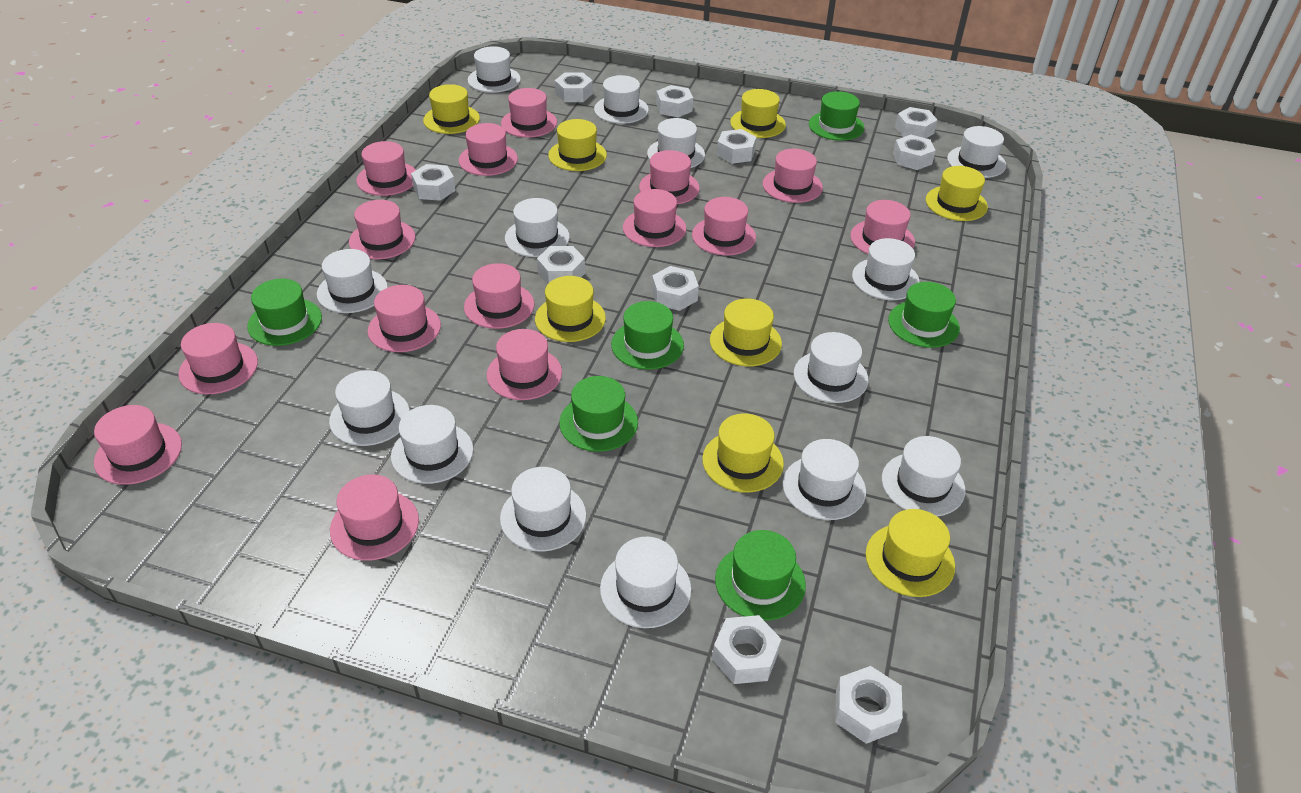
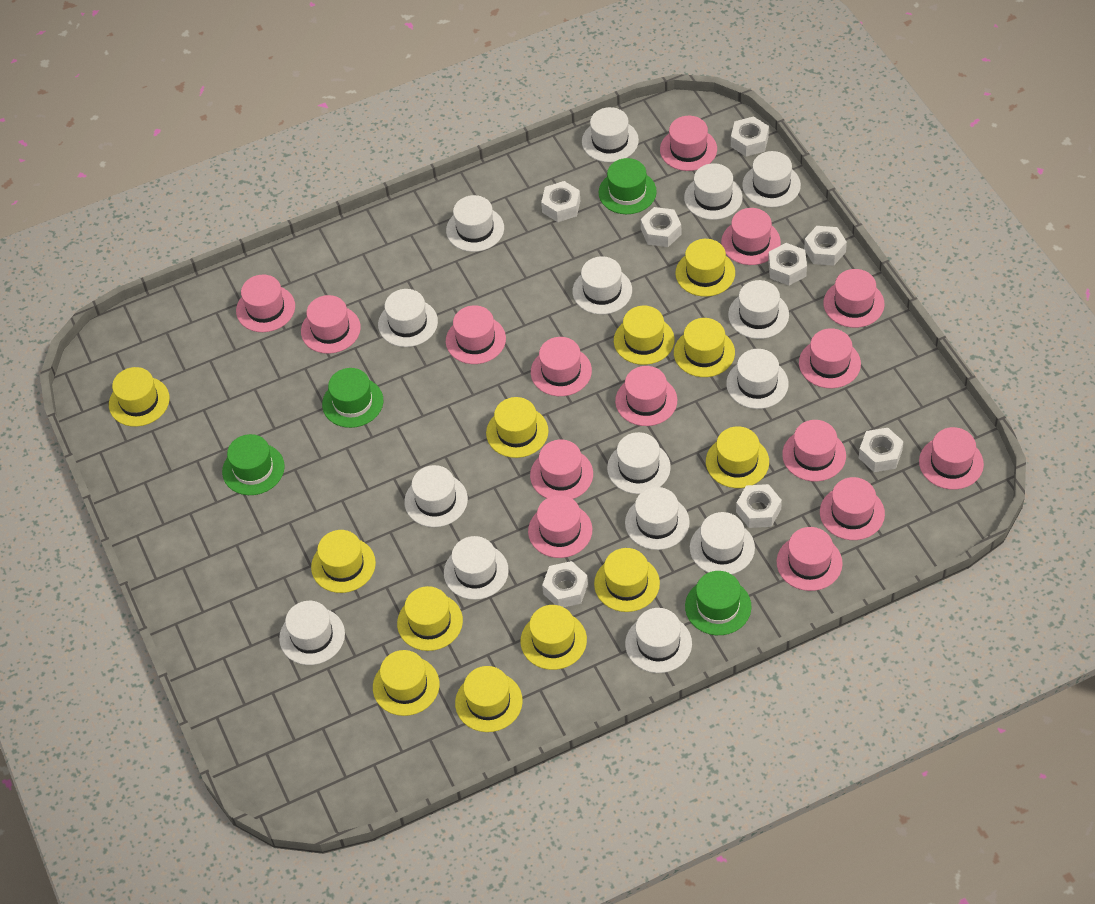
green hat: [247,279,322,346] [559,376,638,452] [611,301,684,370] [715,530,806,621] [809,91,864,141] [888,282,960,348] = 6 -> [222,434,285,495] [322,368,383,428] [599,158,657,214] [685,571,751,635] = 4
white hat: [317,249,388,313] [329,370,410,446] [391,405,474,484] [468,46,521,93] [500,467,587,552] [505,198,570,257] [594,75,649,124] [600,537,692,628] [647,118,705,168] [783,439,866,520] [794,332,869,403] [852,238,920,300] [882,436,965,516] [947,126,1006,178] = 14 -> [279,601,345,665] [378,289,438,347] [404,465,468,527] [444,536,509,600] [446,195,504,252] [573,256,632,315] [582,107,639,162] [607,432,671,494] [625,487,690,550] [625,608,692,673] [684,163,743,220] [690,512,755,574] [726,349,789,409] [728,280,789,339] [742,151,801,207] = 15
white nut: [411,164,455,201] [537,246,585,284] [555,73,593,102] [652,266,699,311] [656,85,693,118] [712,615,781,684] [717,129,756,164] [835,666,903,744] [893,135,936,170] [895,107,937,138] = 10 -> [541,181,580,222] [542,561,588,607] [641,207,681,247] [731,116,769,157] [736,484,782,528] [768,243,807,286] [804,226,847,266] [859,428,904,472] = 8
yellow hat: [423,84,480,134] [535,276,606,342] [548,119,607,171] [702,414,784,492] [710,299,782,366] [730,89,786,138] [866,509,955,597] [926,166,988,221] = 8 -> [109,367,170,427] [311,530,376,593] [373,650,440,716] [397,586,463,651] [455,666,523,732] [486,397,548,458] [521,605,587,670] [594,548,660,612] [614,306,675,365] [674,318,735,377] [675,239,735,297] [706,426,769,488] = 12

